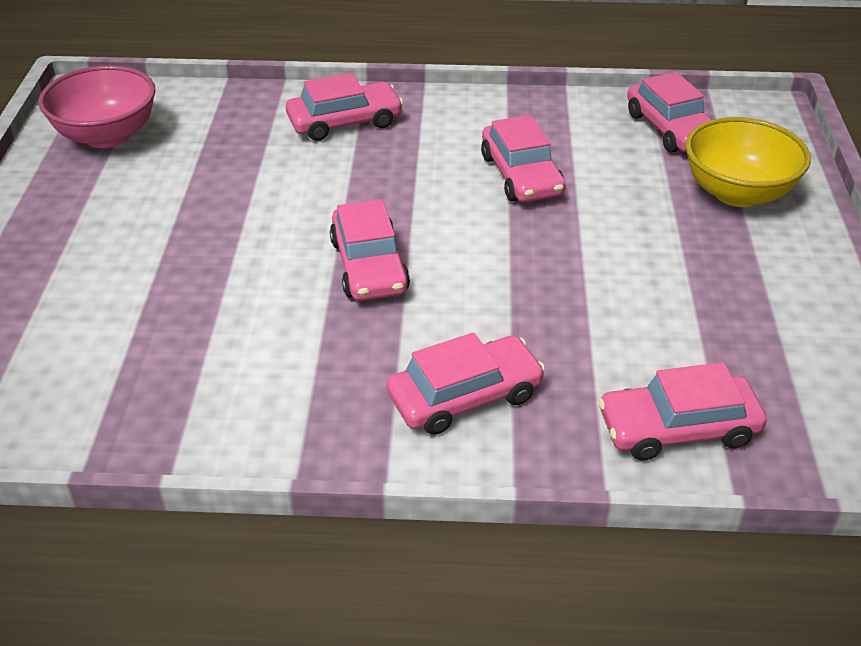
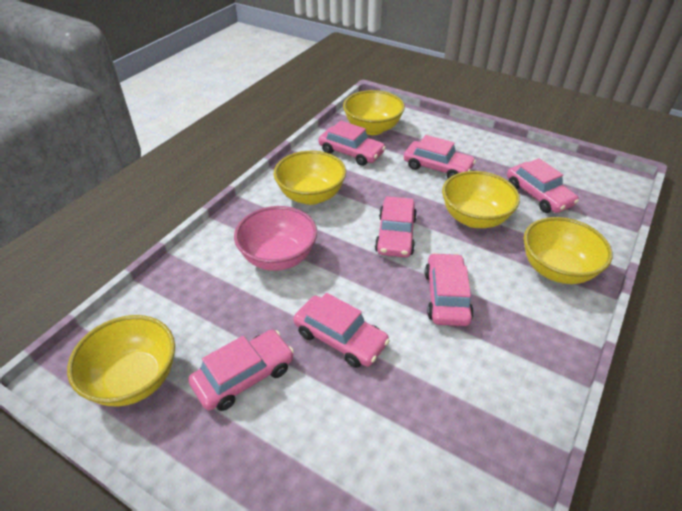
pink car: [286,73,403,141] [330,199,410,301] [386,332,545,435] [481,115,566,202] [598,362,767,460] [627,72,712,153] = 6 -> [188,330,294,411] [293,293,390,368] [318,121,386,166] [375,196,417,257] [404,135,476,178] [425,253,474,326] [507,158,579,213] = 7
yellow bowl: [685,117,811,207] = 1 -> [67,315,175,406] [274,151,346,205] [343,90,405,135] [442,171,520,228] [524,217,613,284] = 5

